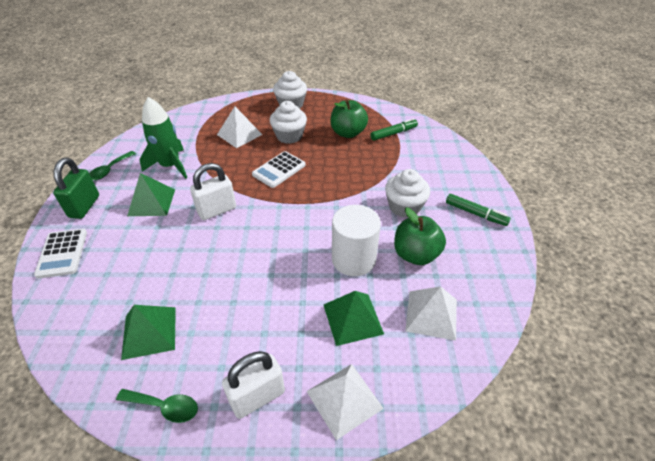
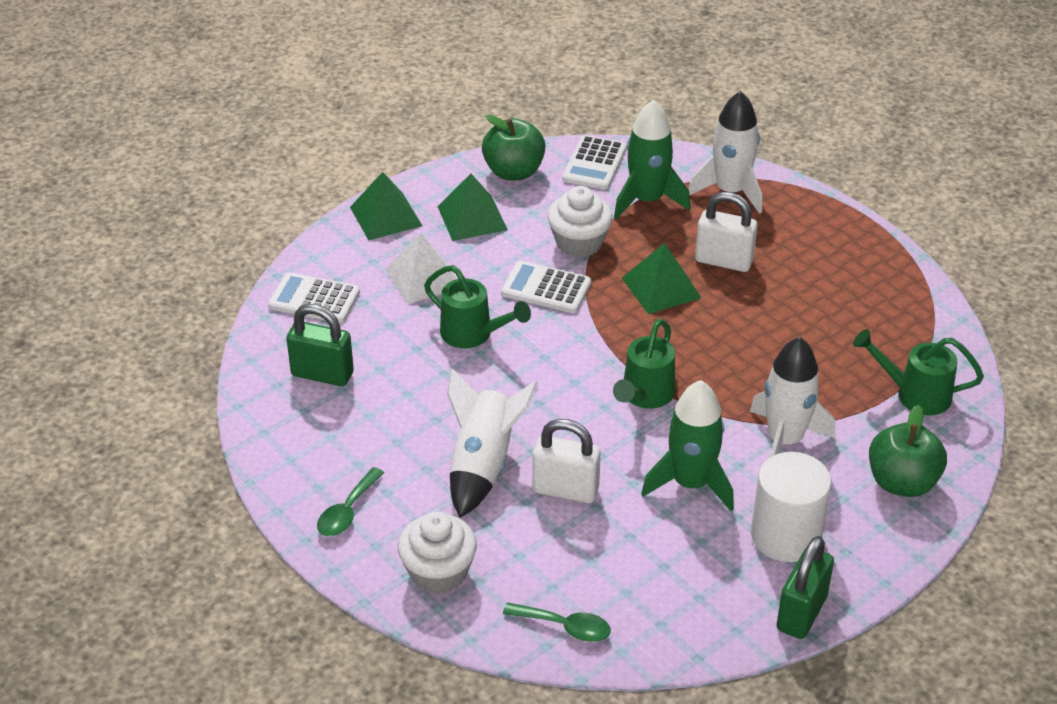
green marker: [370,118,418,141] [446,194,511,226] = 2 -> none = 0
green padlock: [53,158,99,219] = 1 -> [286,304,354,386] [776,536,834,639] = 2
green rocket: [140,97,187,179] = 1 -> [614,100,690,219] [641,380,734,511] = 2
green watering can: none = 0 -> [424,265,531,348] [613,319,675,409] [853,329,984,415] = 3
white calculator: [34,229,87,279] [252,151,306,188] = 2 -> [268,272,360,323] [501,261,591,313] [562,135,626,190] = 3
white cupcake: [270,101,307,144] [273,71,307,109] [385,169,430,218] = 3 -> [398,512,477,594] [548,186,613,257] = 2
white pyramid: [217,107,263,148] [306,364,384,440] [405,286,457,341] = 3 -> [385,233,457,304] = 1
white rocket: none = 0 -> [447,368,538,518] [688,91,762,214] [750,337,836,458] = 3

